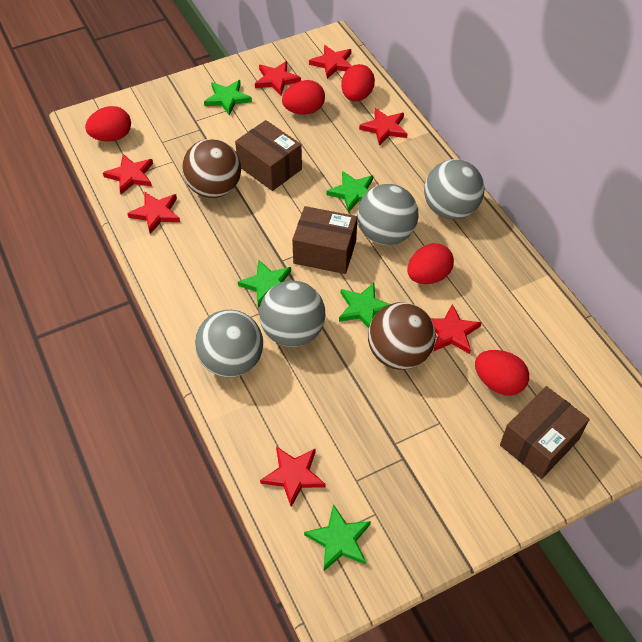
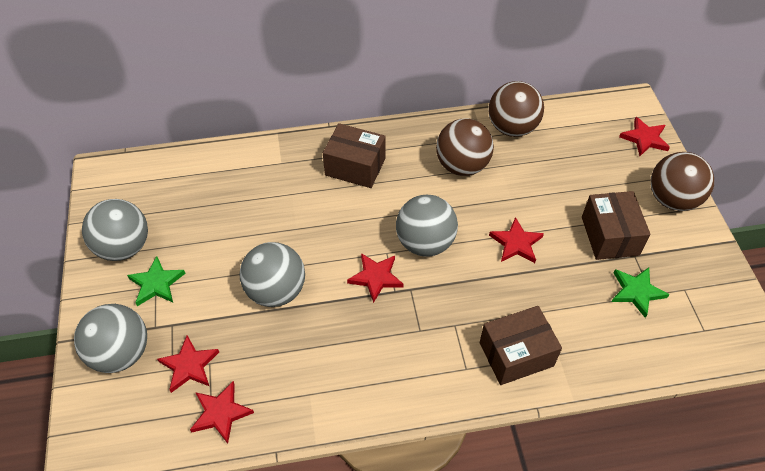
brown ball: [182,139,241,198] [368,302,436,370] = 2 -> [436,118,494,176] [488,81,544,137] [650,152,714,211] = 3
green star: [204,80,252,116] [238,260,291,308] [304,504,371,571] [326,171,373,213] [339,283,390,328] = 5 -> [127,256,186,306] [612,267,670,318] = 2
red egg: [85,106,131,142] [282,80,325,115] [341,64,375,102] [407,243,454,284] [475,350,529,396] = 5 -> none = 0
red star: [103,154,153,194] [127,191,180,234] [255,61,301,96] [260,447,325,507] [309,45,352,79] [359,108,408,146] [431,304,482,354] = 7 -> [157,335,219,393] [190,381,254,444] [347,253,404,303] [489,217,544,263] [619,117,670,156] = 5

